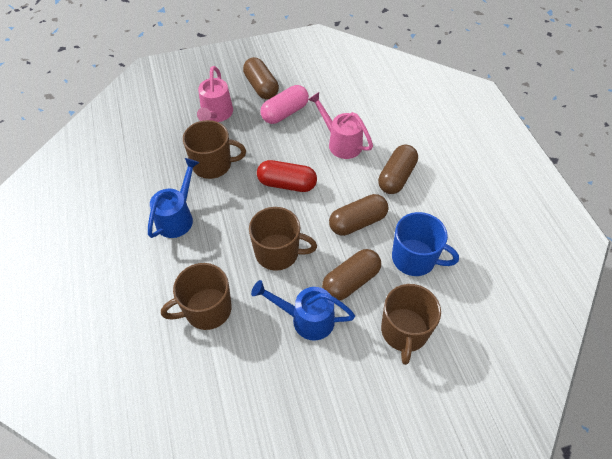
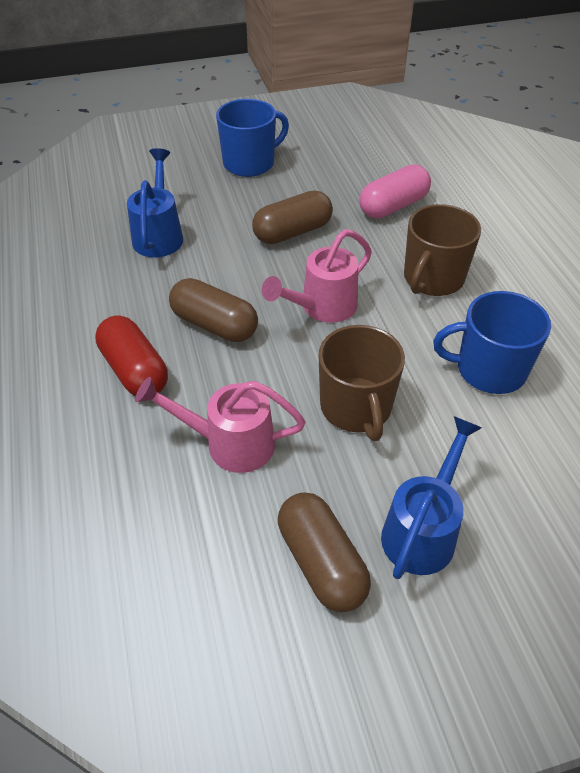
blue mug: [392,212,459,276] = 1 -> [216,99,289,177] [433,291,551,394] = 2
brown capsule: [243,57,279,100] [322,249,381,300] [329,194,389,236] [378,145,418,194] = 4 -> [169,278,258,342] [252,190,333,244] [278,492,371,612] = 3
brown mug: [161,263,232,330] [183,120,246,179] [249,207,317,271] [381,284,441,365] = 4 -> [318,325,405,441] [404,204,481,296] = 2

